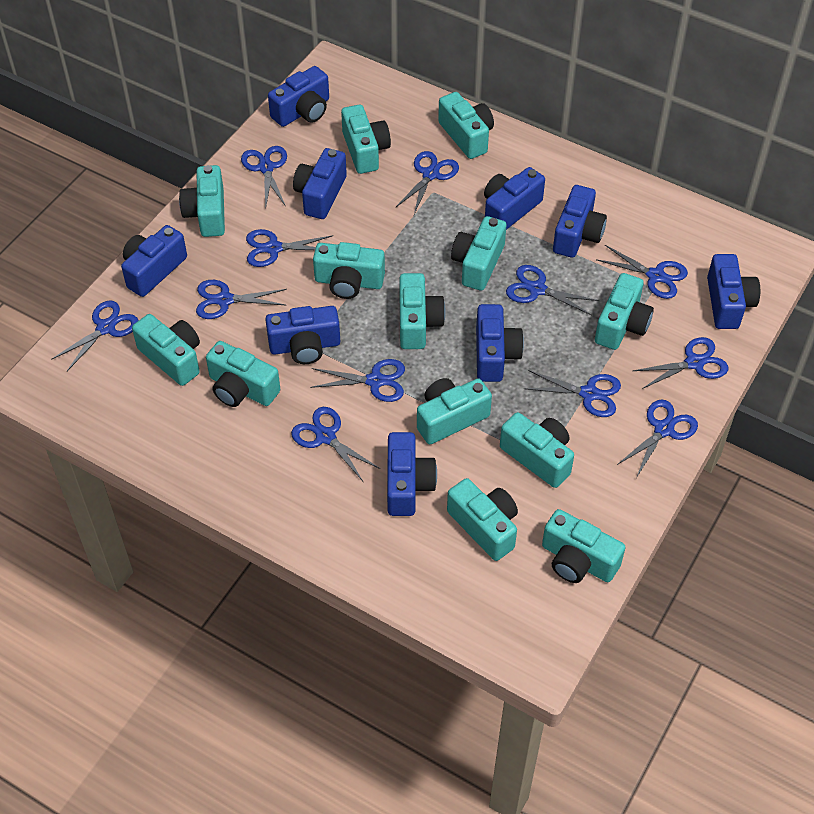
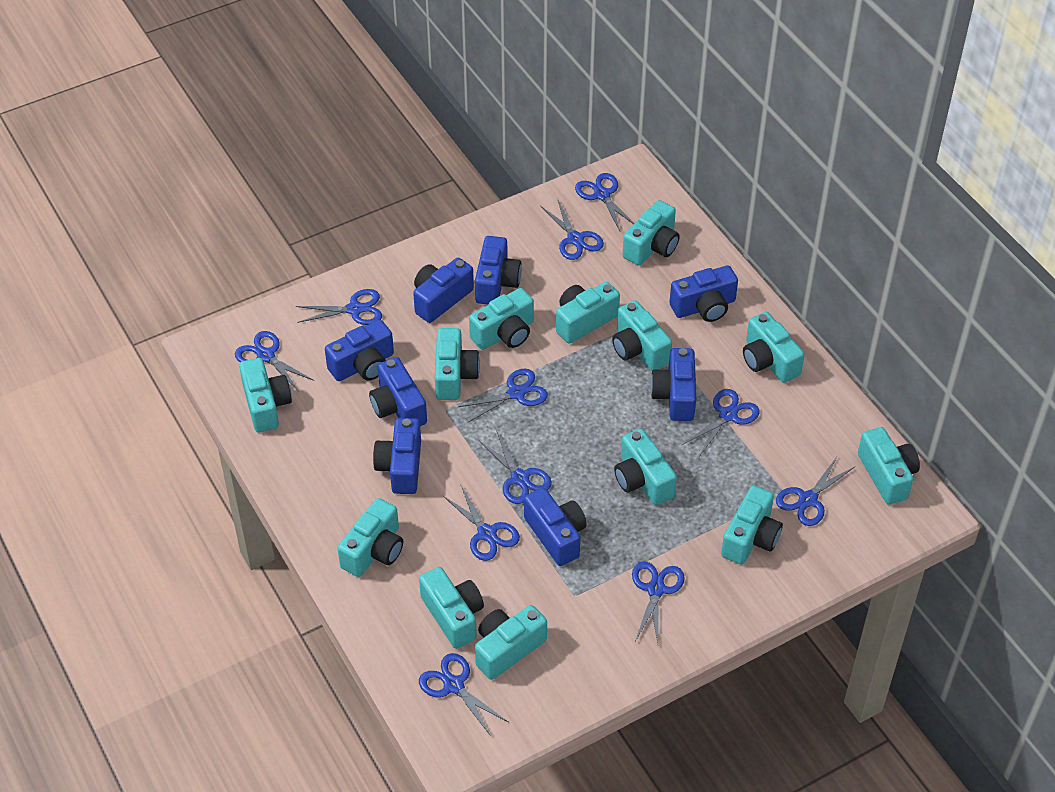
blue camera: [121,225,187,297] [265,306,340,364] [268,66,329,127] [293,148,347,219] [387,432,437,516] [476,304,524,382] [484,167,545,230] [553,185,607,258] [707,254,760,329] = 9 -> [325,320,394,381] [369,357,427,426] [373,418,421,494] [413,258,474,323] [475,236,522,305] [524,488,587,566] [650,348,696,421] [669,265,738,322] = 8
blue scissors: [51,300,139,371] [196,280,287,319] [241,146,287,209] [246,229,333,267] [291,407,380,481] [310,359,405,402] [395,151,459,214] [506,265,599,316] [524,370,621,417] [596,245,688,299] [617,400,698,478] [633,337,728,389] = 12 -> [235,331,314,392] [296,289,382,325] [419,653,508,736] [442,486,520,561] [458,368,548,423] [478,430,552,504] [541,200,604,260] [575,173,635,231] [632,561,685,643] [682,389,760,457] [776,457,855,526] = 11

